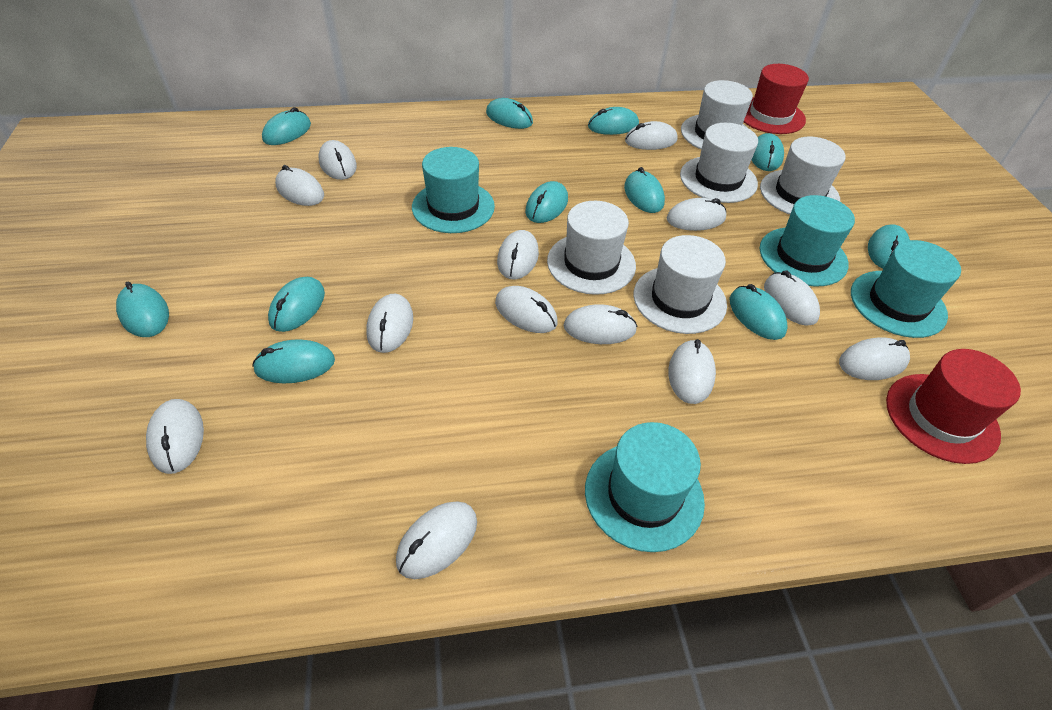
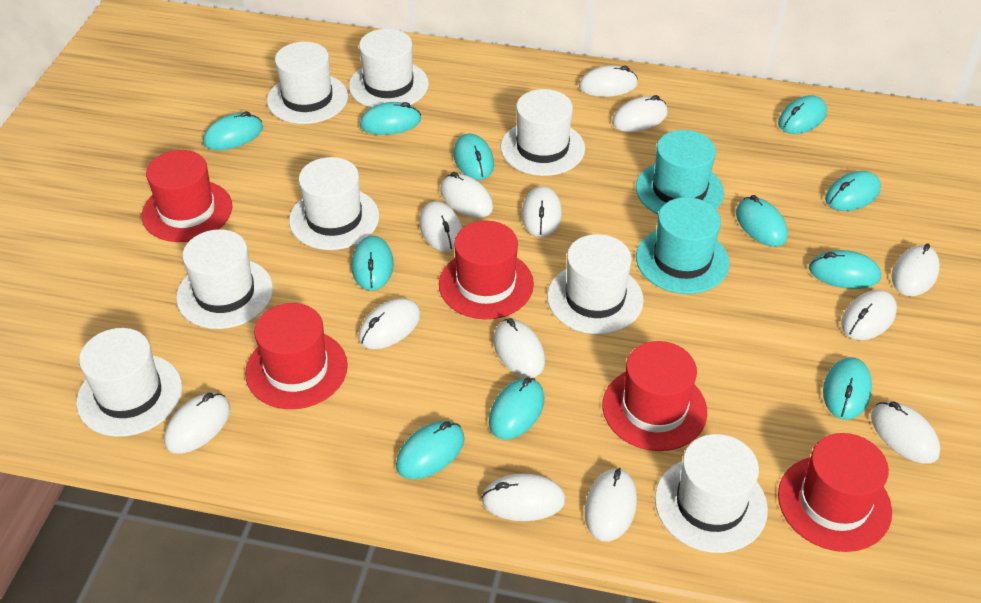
red hat: [744,64,809,134] [886,349,1021,464] = 2 -> [142,150,233,242] [245,303,348,409] [439,221,534,319] [602,341,707,451] [778,433,892,552] = 5
turquoise hat: [412,147,495,233] [585,422,705,552] [760,195,855,286] [851,240,961,338] = 4 -> [636,130,724,214] [636,197,730,294] = 2
white hat: [547,201,636,295] [633,235,727,334] [680,123,758,203] [681,80,753,149] [760,136,846,214] = 5 -> [76,328,182,437] [176,229,273,329] [267,42,348,124] [289,157,379,250] [349,29,429,108] [501,89,585,176] [547,234,644,334] [655,434,768,553] = 8

